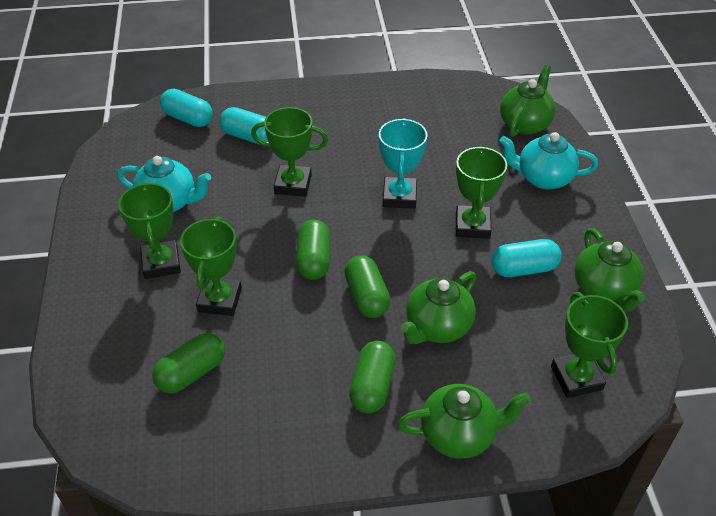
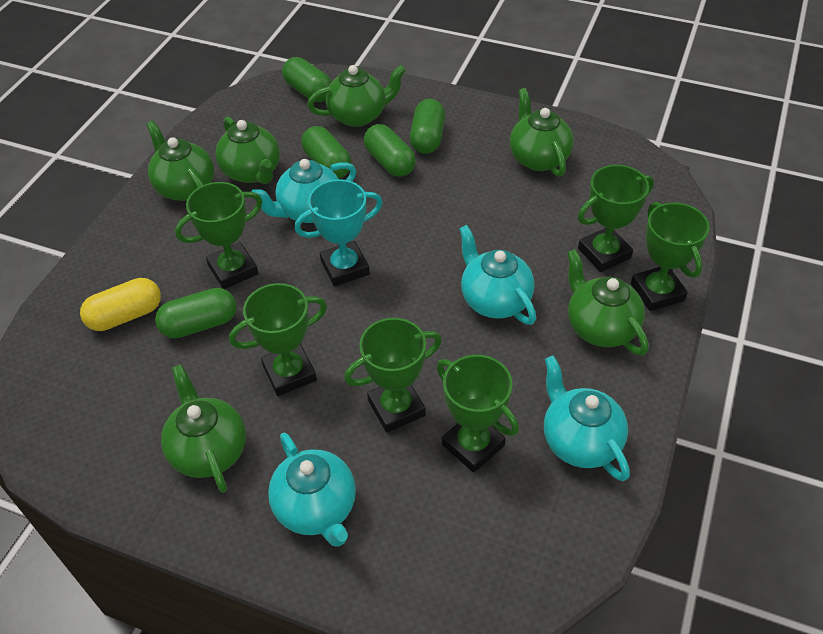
green capsule: [152,333,225,393] [296,220,330,280] [344,255,390,318] [349,341,396,413] = 4 -> [155,288,237,338] [282,57,331,102] [301,126,351,179] [364,124,416,177] [410,99,445,154] = 5
green teapot: [398,384,531,459] [400,271,476,344] [500,65,556,137] [574,228,646,312] = 4 -> [146,120,214,201] [161,364,246,493] [215,117,280,184] [307,65,406,127] [510,88,574,177] [567,249,649,355] = 6
green trophy: [118,182,181,279] [180,216,242,316] [251,107,328,197] [456,146,507,239] [551,292,628,398] = 5 -> [175,182,262,289] [229,283,327,396] [344,318,442,433] [437,355,519,473] [578,165,654,272] [631,202,709,311] = 6
turquoise capsule: [160,89,213,127] [220,107,268,144] [491,239,562,277] = 3 -> none = 0
turquoise teapot: [117,156,211,212] [499,132,598,190] = 2 -> [251,159,356,223] [268,433,356,547] [459,225,536,325] [544,356,630,481] = 4
yellow capsule: none = 0 -> [80,278,161,331] = 1

